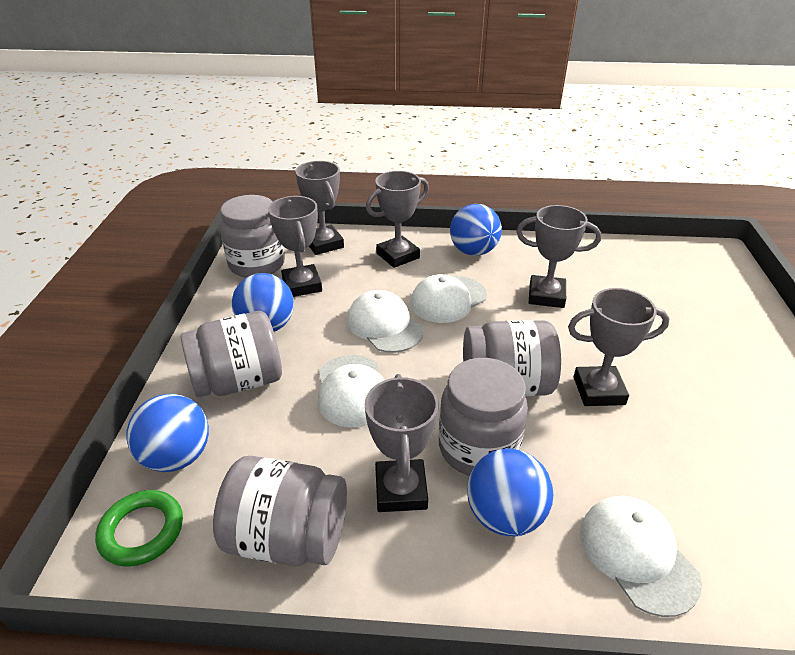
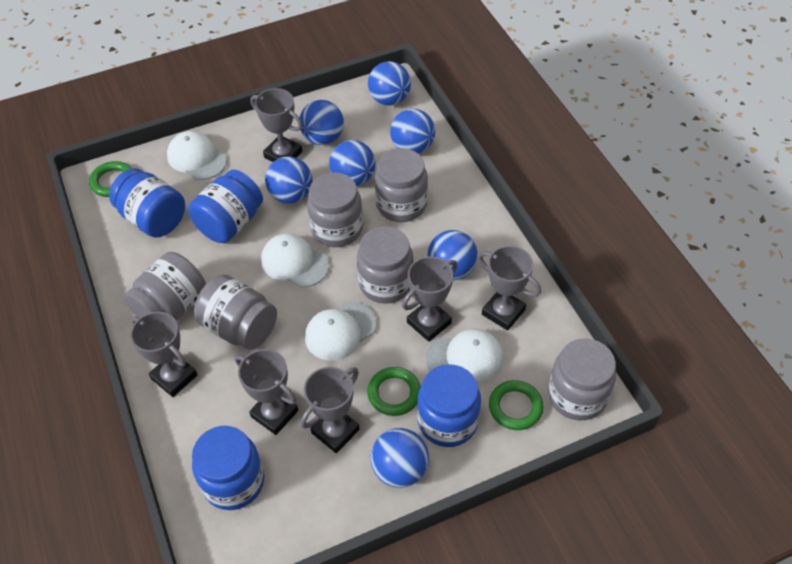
blue ball: [126,394,209,472] [232,273,294,332] [450,204,502,256] [467,449,553,537] = 4 -> [265,156,312,204] [300,100,344,145] [329,140,376,186] [368,61,411,106] [371,428,429,488] [390,109,435,154] [427,230,478,280] = 7
blue jar: none = 0 -> [109,168,185,238] [188,170,263,243] [192,426,264,510] [417,364,481,447] = 4
green ring: [95,490,183,567] = 1 -> [89,161,132,197] [367,367,421,416] [489,380,544,430] = 3
grey jar: [181,311,282,397] [213,456,347,566] [220,195,285,278] [439,358,528,476] [463,320,561,396] = 5 -> [124,252,206,321] [194,274,277,350] [307,172,363,247] [357,226,414,304] [375,148,428,222] [548,338,616,420] = 6

